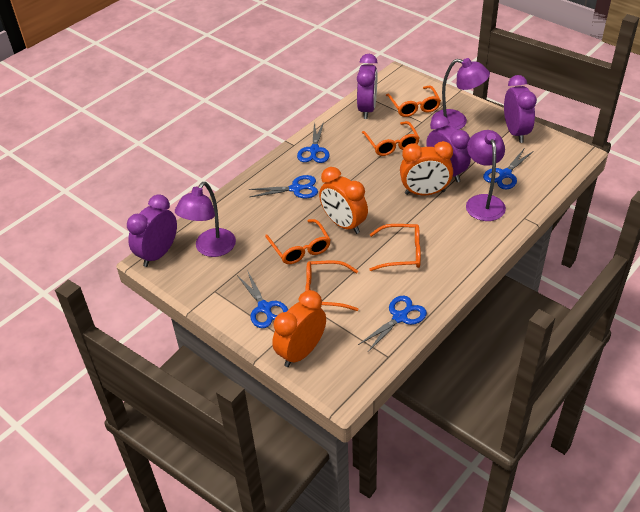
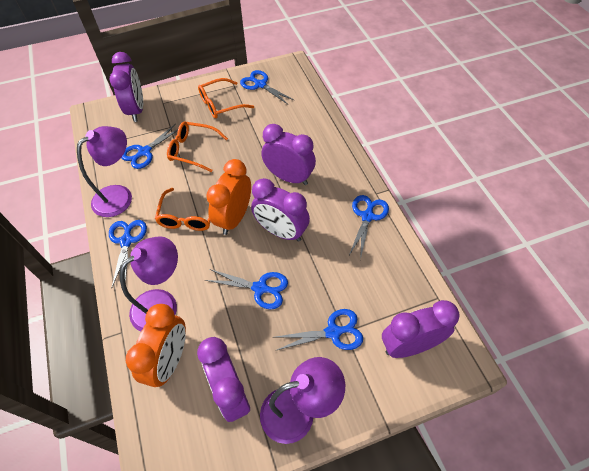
blue scissors: [237,270,288,328] [249,175,318,198] [297,122,330,163] [358,296,427,353] [483,149,534,189] = 5 -> [109,220,147,287] [121,124,178,169] [205,269,288,309] [240,70,295,104] [275,309,363,351] [349,195,389,260] = 6
orange clock: [272,290,326,367] [319,167,368,234] [400,141,453,195] = 3 -> [126,304,186,387] [206,159,251,235] = 2
orange glasses: [265,219,331,264] [305,260,358,311] [362,121,420,156] [369,224,421,271] [386,86,441,117] = 5 -> [155,188,211,231] [167,121,228,172] [198,78,254,119] = 3
purple clock: [127,194,177,267] [357,54,378,119] [426,115,471,182] [504,75,537,143] = 4 -> [110,52,143,122] [197,337,250,422] [251,178,310,242] [261,124,316,185] [382,300,460,358] = 5

